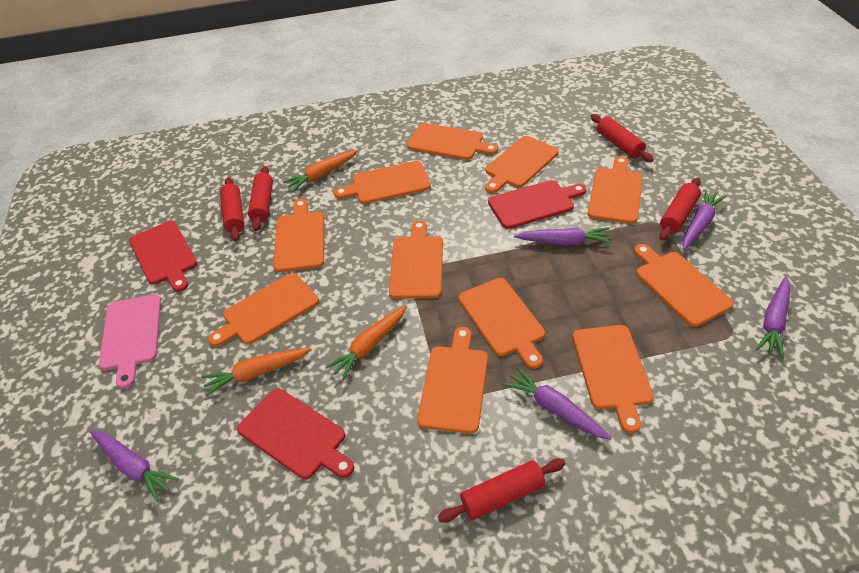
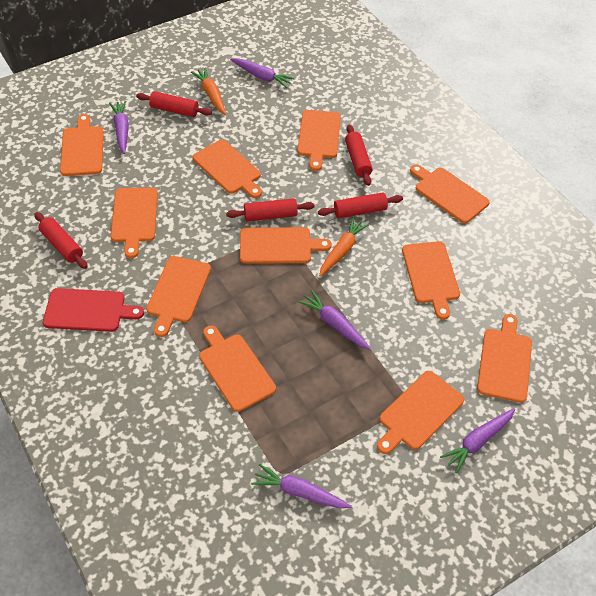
orange carrot: [202,348,311,396] [283,150,358,192] [325,305,407,381] = 3 -> [191,67,226,115] [319,217,370,277] = 2
pink cutting board: [99,294,161,388] = 1 -> none = 0
red cutting board: [129,221,197,292] [237,388,354,479] [488,180,587,229] = 3 -> [43,288,144,332] = 1

